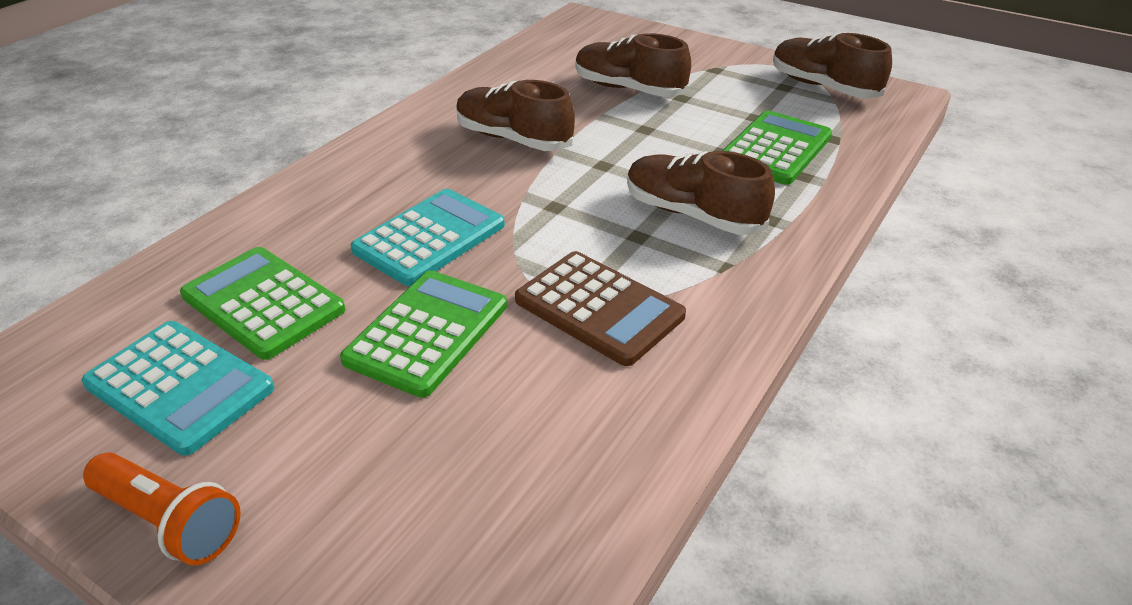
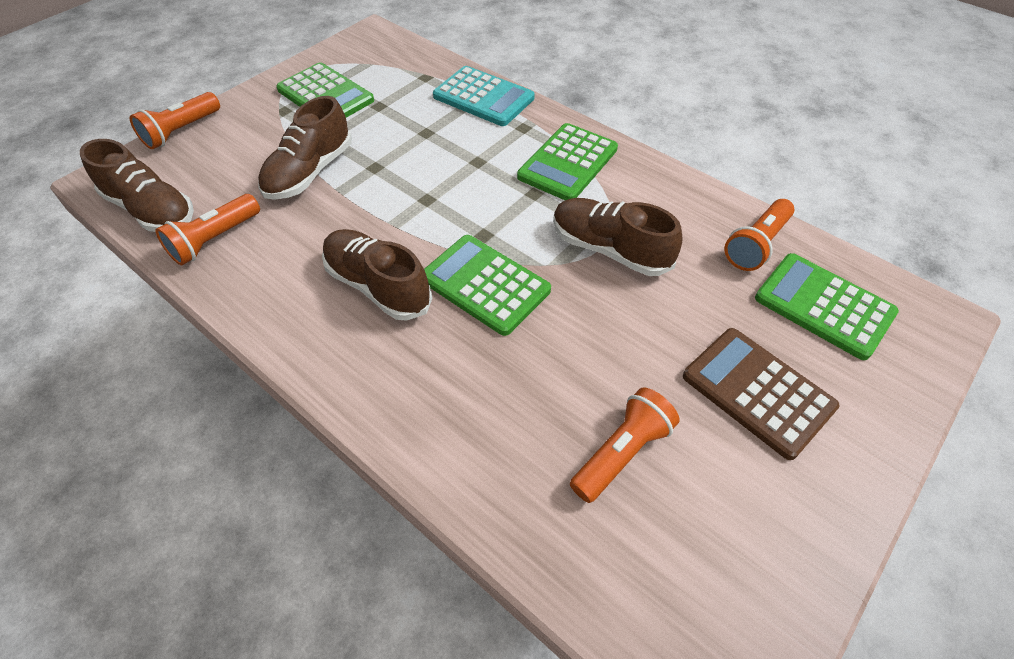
green calculator: [180,247,345,360] [340,270,507,398] [722,111,832,185] = 3 -> [276,62,374,118] [424,235,551,336] [517,123,618,200] [755,253,899,360] = 4
orange flashlight: [83,452,241,566] = 1 -> [130,92,220,149] [155,194,260,265] [570,387,680,503] [724,199,794,271] = 4
turquoise calculator: [82,321,274,456] [351,189,505,286] = 2 -> [433,66,535,126] = 1

